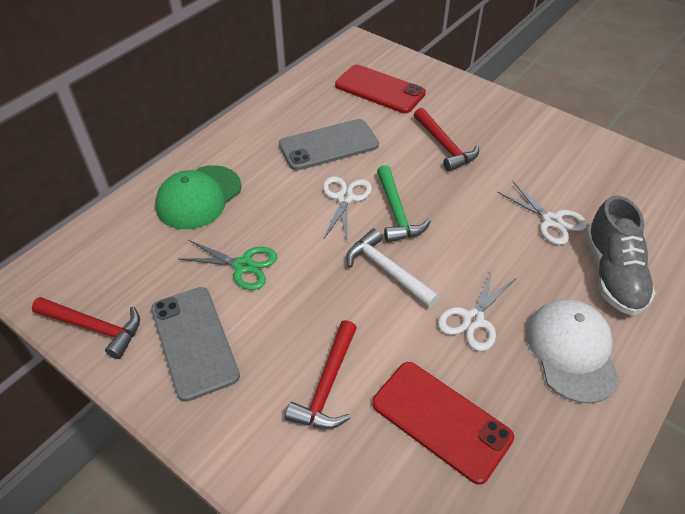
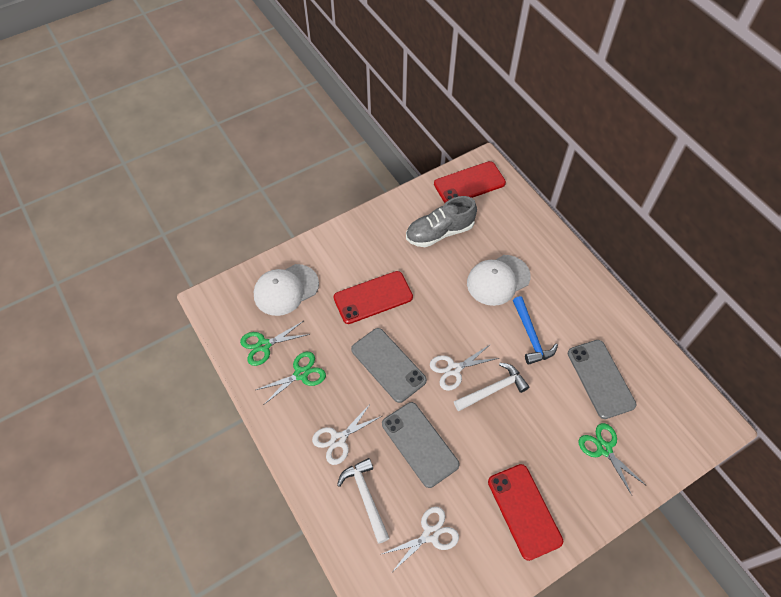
blue hammer: none = 0 -> [513,296,558,365] = 1
green cap: [155,165,242,229] = 1 -> none = 0
green hammer: [377,165,431,242] = 1 -> none = 0
green scissors: [179,240,277,290] = 1 -> [240,321,310,366] [256,352,326,404] [578,423,647,495] = 3
grey phone: [151,287,240,402] [279,119,379,171] = 2 -> [351,328,427,403] [382,402,460,488] [568,340,636,419] = 3
red hammer: [32,297,140,359] [285,320,357,429] [414,108,479,171] = 3 -> none = 0
red phone: [335,64,426,113] [372,362,514,485] = 2 -> [334,271,413,324] [434,161,506,203] [488,464,563,561] = 3
white cap: [526,299,620,403] = 1 -> [254,264,319,316] [467,255,531,306] = 2
white hammer: [346,229,440,308] = 1 -> [337,458,390,544] [454,363,529,411] = 2

